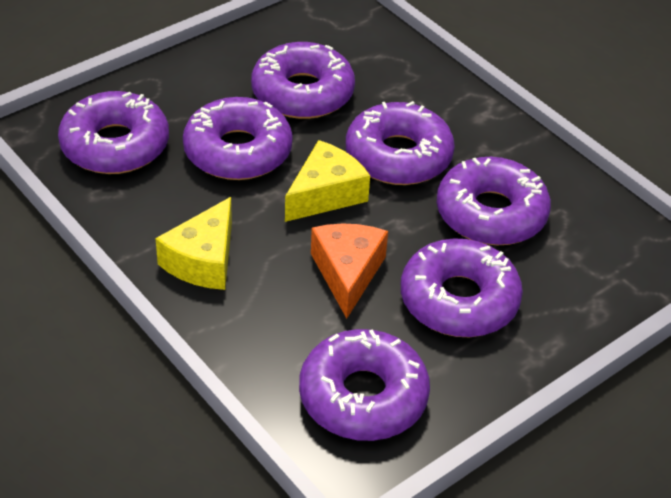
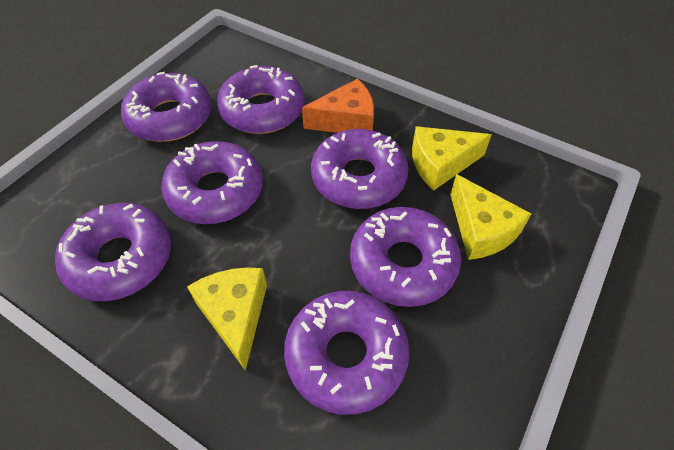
yellow cheese: [155,197,232,290] [285,140,370,222] = 2 -> [187,267,267,371] [412,126,492,191] [450,174,531,260] = 3

